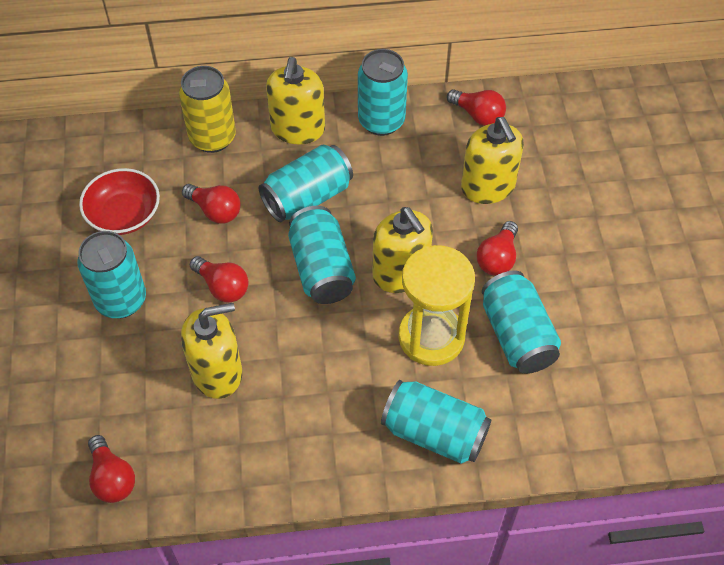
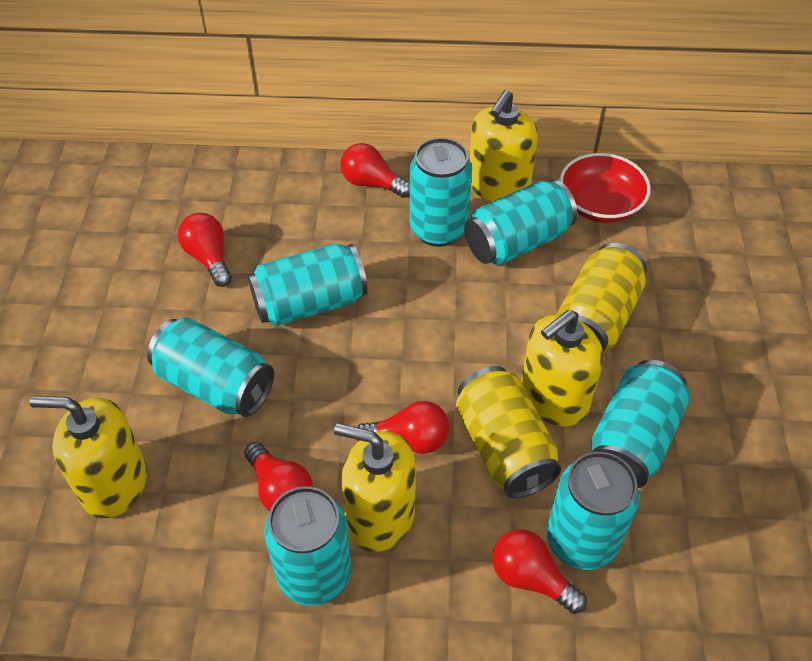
turquoise can: [77,231,146,318] [259,145,353,222] [288,206,356,304] [358,49,408,136] [381,380,491,464] [482,271,561,374] = 6 -> [147,317,274,417] [248,244,368,326] [264,486,352,606] [410,138,472,247] [464,179,577,265] [547,452,640,570] [591,360,690,488] = 7
yellow can: [179,66,236,153] = 1 -> [456,366,561,498] [556,243,647,352] = 2
yellow hourglass: [399,245,475,366] = 1 -> none = 0

